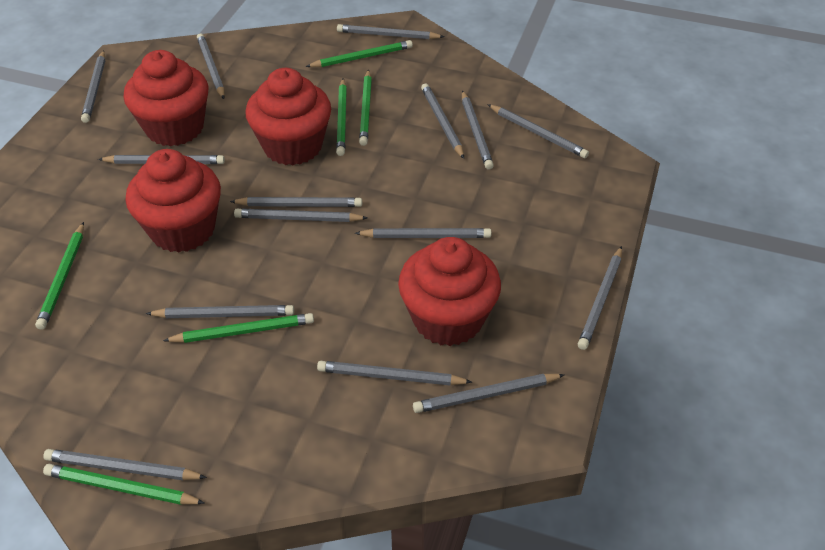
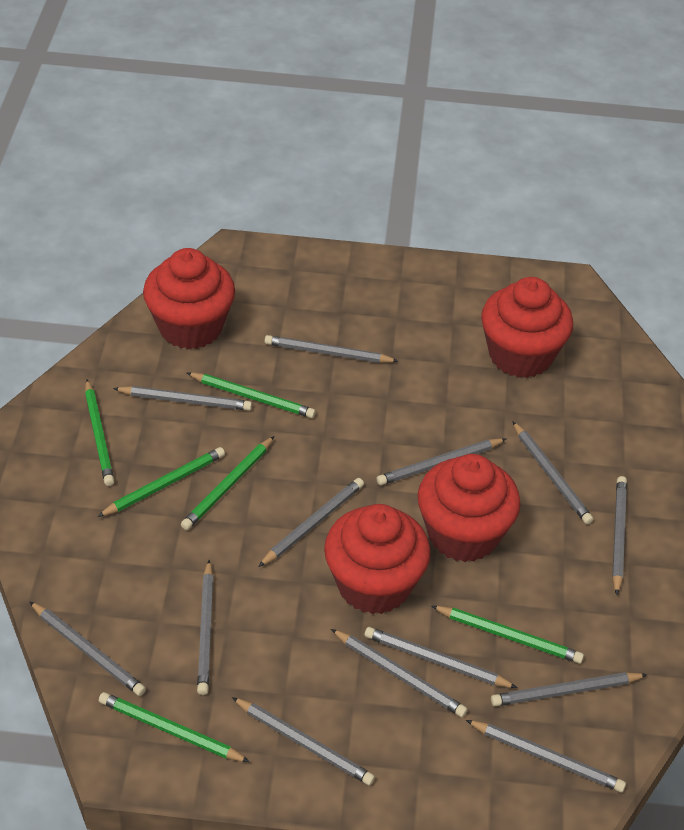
grey pencil: [43,449,207,480] [81,50,105,123] [98,155,225,164] [146,305,294,318] [197,34,225,99] [230,197,362,207] [234,209,367,222] [317,361,472,386] [337,24,444,39] [355,228,492,238] [413,374,565,413] [421,83,464,159] [462,91,494,170] [487,104,589,158] [578,246,622,350] = 15 -> [29,601,146,696] [113,386,252,411] [197,560,214,695] [232,697,375,786] [258,478,364,567] [265,335,398,363] [331,629,468,717] [365,627,518,688] [377,438,507,485] [466,720,626,792] [491,672,648,706] [512,421,594,524] [612,476,627,595] = 13

